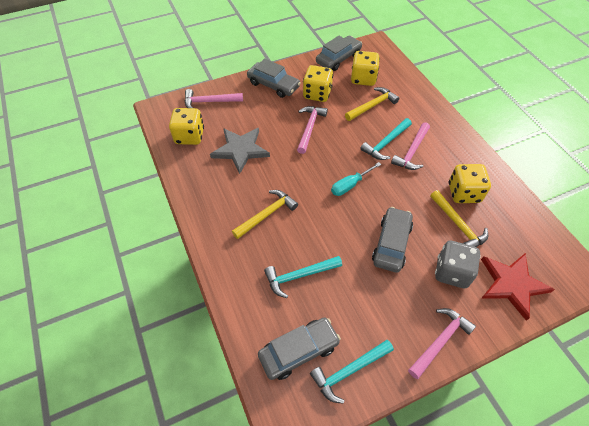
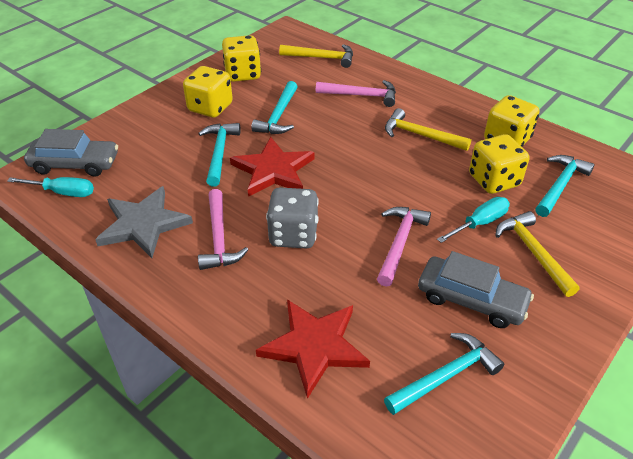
grey car: [247,58,301,98] [258,317,341,380] [316,36,362,71] [372,207,413,272] = 4 -> [24,129,118,177] [418,251,534,328] = 2
pink hammer: [185,89,243,108] [297,106,328,154] [391,122,430,170] [408,308,476,379] = 4 -> [198,189,249,270] [316,80,396,107] [377,207,431,287] = 3
red star: [481,253,555,321] = 1 -> [230,137,315,197] [256,299,370,399] = 2
turquoise hammer: [264,256,342,298] [310,340,394,404] [360,118,412,160] = 3 -> [198,123,240,186] [251,81,298,134] [384,333,504,415] [535,155,595,217] = 4
turquoise screwdriver: [331,162,381,196] = 1 -> [7,177,94,197] [437,197,510,243] = 2

